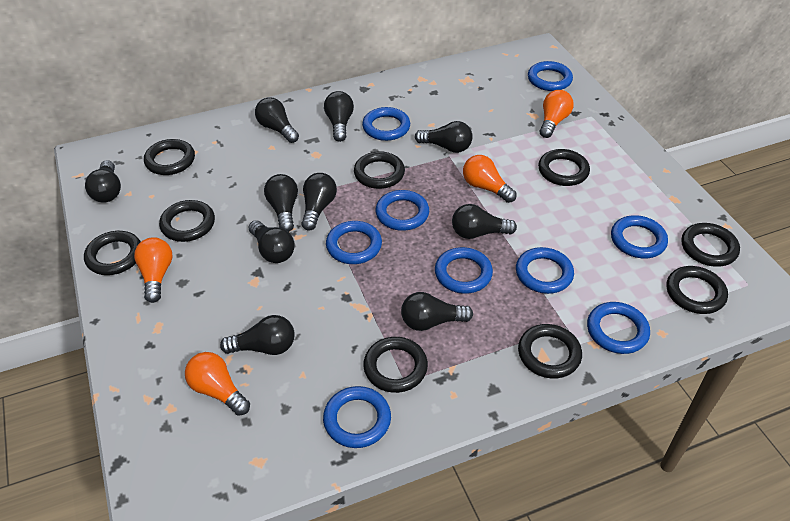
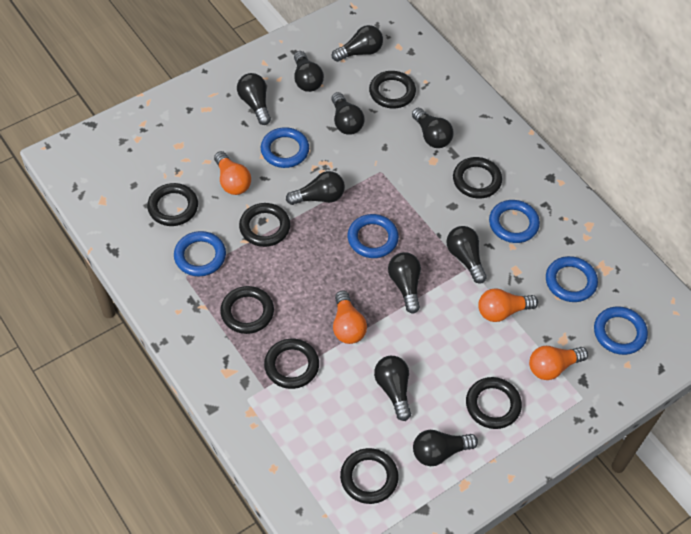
black ring: [84,231,141,275] [144,139,195,175] [159,200,215,242] [354,151,405,189] [363,337,428,393] [518,324,582,379] [538,149,590,186] [667,266,728,314] [681,223,740,267] = 9 -> [147,183,198,226] [220,286,274,334] [239,203,290,247] [264,339,319,389] [340,448,398,504] [369,71,416,108] [453,157,502,198] [466,377,522,429] = 8
blue ring: [323,386,391,448] [326,221,382,264] [362,107,410,141] [376,190,429,231] [435,247,493,294] [516,247,574,294] [528,61,573,91] [587,302,650,354] [611,215,668,258] = 9 -> [174,231,226,277] [261,127,309,168] [348,214,399,258] [489,200,540,243] [546,256,598,302] [594,306,648,355] = 6

